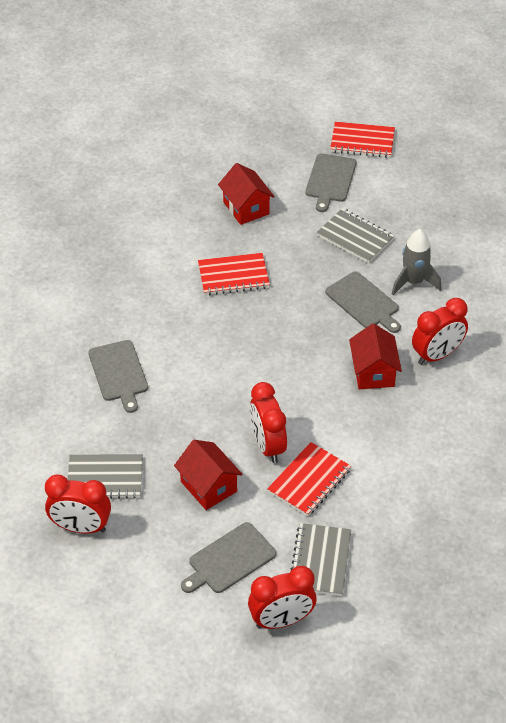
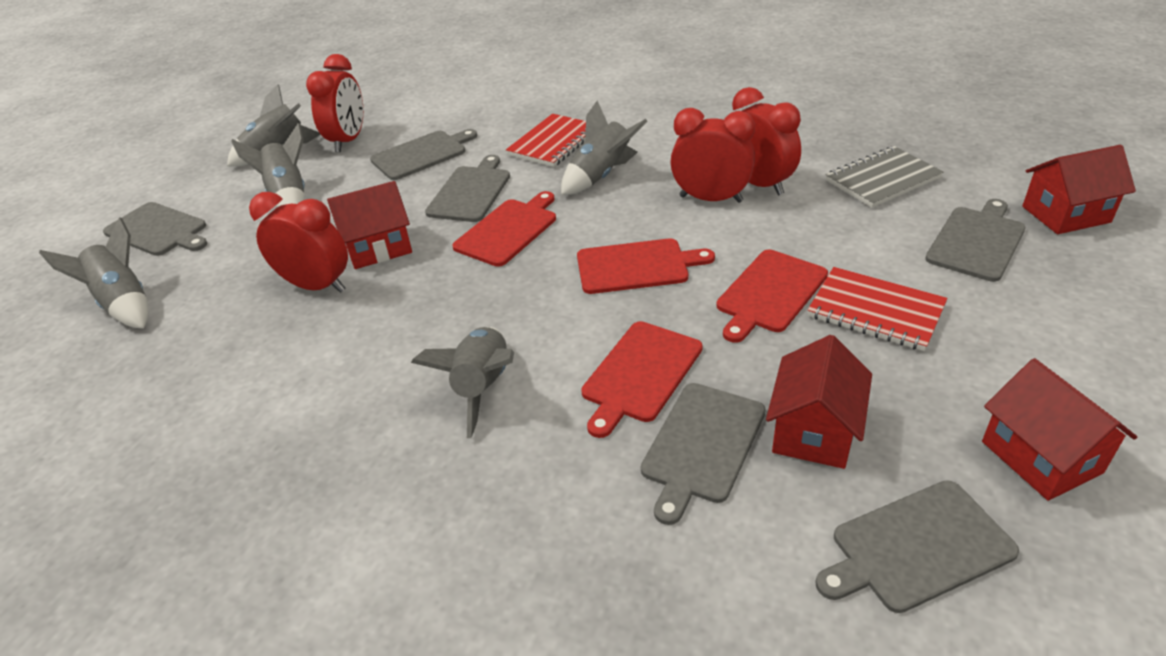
grey cutting board: [88,340,148,413] [181,522,276,593] [305,153,356,212] [325,272,401,333] = 4 -> [103,202,207,256] [370,129,477,180] [425,155,510,222] [641,383,766,525] [816,480,1019,613] [925,199,1026,282] = 6
grey notebook: [67,454,143,499] [291,523,351,596] [316,208,394,263] = 3 -> [826,146,943,208] = 1
grey rocket: [392,229,441,295] = 1 -> [39,217,149,329] [227,84,321,167] [231,123,305,207] [411,327,514,438] [561,101,648,195] = 5
red cutting board: none = 0 -> [452,191,556,267] [577,238,715,294] [581,321,702,438] [716,250,828,343] = 4
red house: [174,440,243,510] [218,163,275,225] [349,323,402,389] = 3 -> [327,181,412,269] [766,335,872,469] [982,358,1137,501] [1022,145,1136,234] = 4
red notebook: [198,253,270,295] [267,442,351,516] [330,122,395,158] = 3 -> [506,114,586,167] [807,267,947,351] = 2

